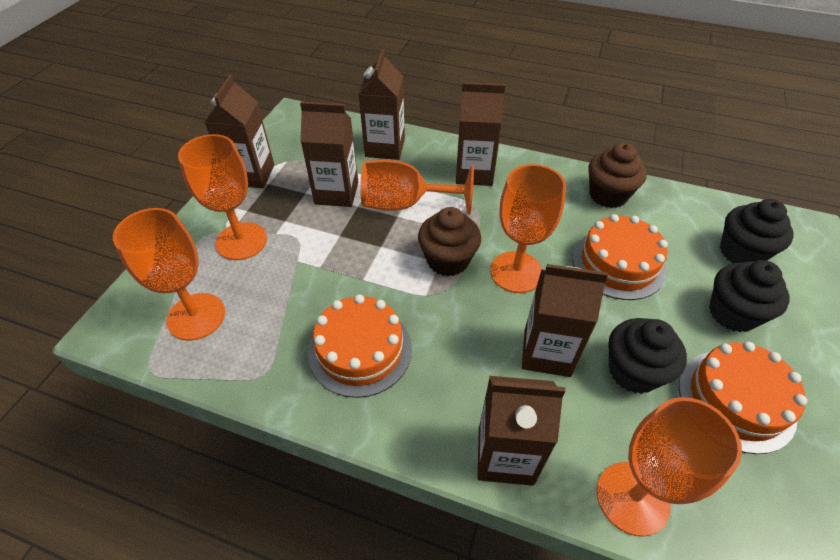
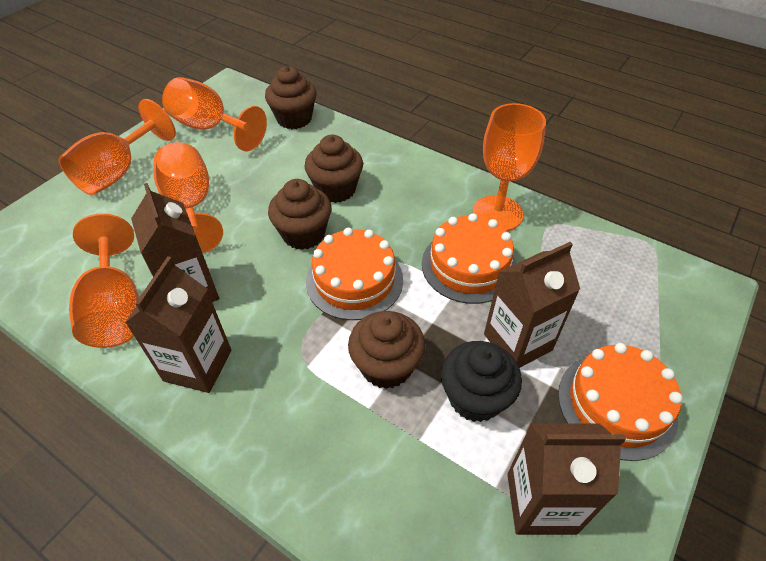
black cupcake: [608,318,687,394] [709,260,790,332] [720,199,794,263] = 3 -> [441,341,522,422] = 1
brown carton: [204,74,274,188] [300,102,358,207] [359,49,405,160] [456,82,505,186] [477,376,565,486] [522,264,608,377] = 6 -> [125,256,231,393] [131,183,219,302] [484,242,580,368] [507,423,626,535] = 4
brown cupcake: [418,207,481,276] [588,142,647,208] = 2 -> [265,66,316,129] [268,179,331,250] [304,135,363,203] [348,311,425,389] = 4

